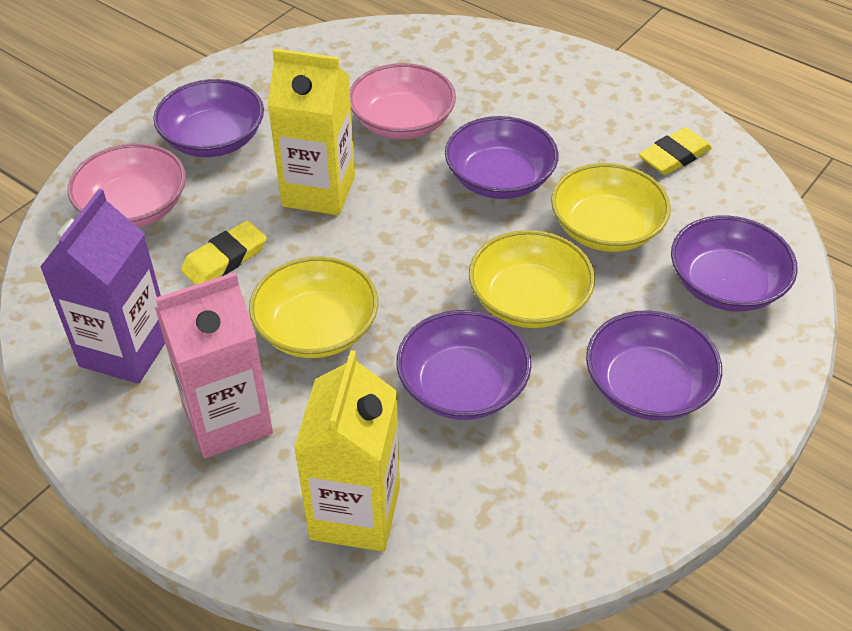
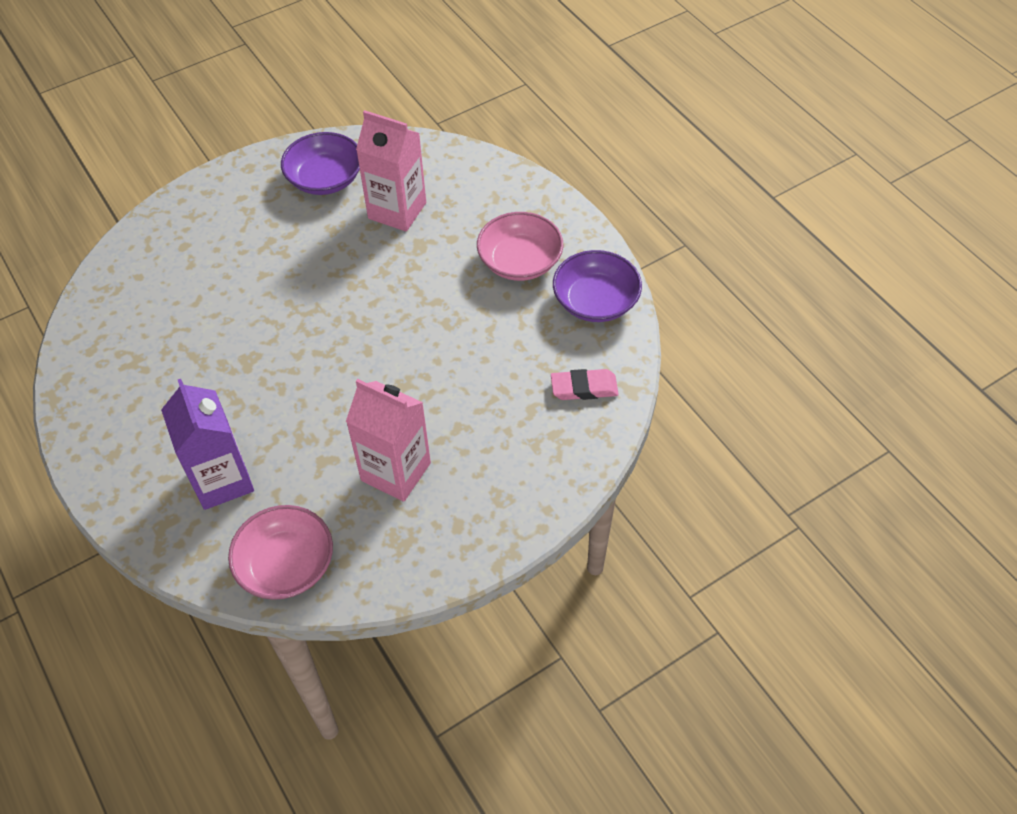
pink carton: [155,272,273,458] = 1 -> [346,379,431,502] [356,110,426,232] = 2
pink eraser: none = 0 -> [551,369,619,400] = 1
purple bowl: [153,79,264,157] [396,310,531,420] [445,116,559,199] [586,310,722,420] [671,216,798,311] = 5 -> [281,132,360,195] [553,250,642,322] = 2
yellow bowl: [249,256,378,358] [469,230,595,328] [551,163,671,252] = 3 -> none = 0
yellow carton: [268,48,355,215] [294,350,400,552] = 2 -> none = 0
yellow eraser: [181,221,267,285] [639,127,712,175] = 2 -> none = 0

